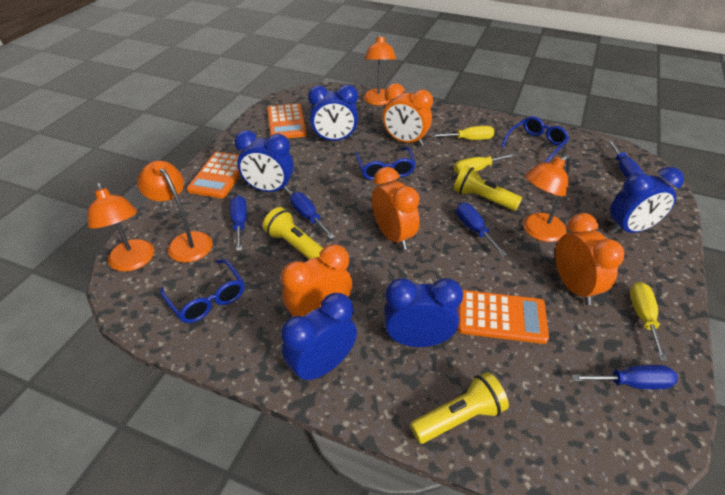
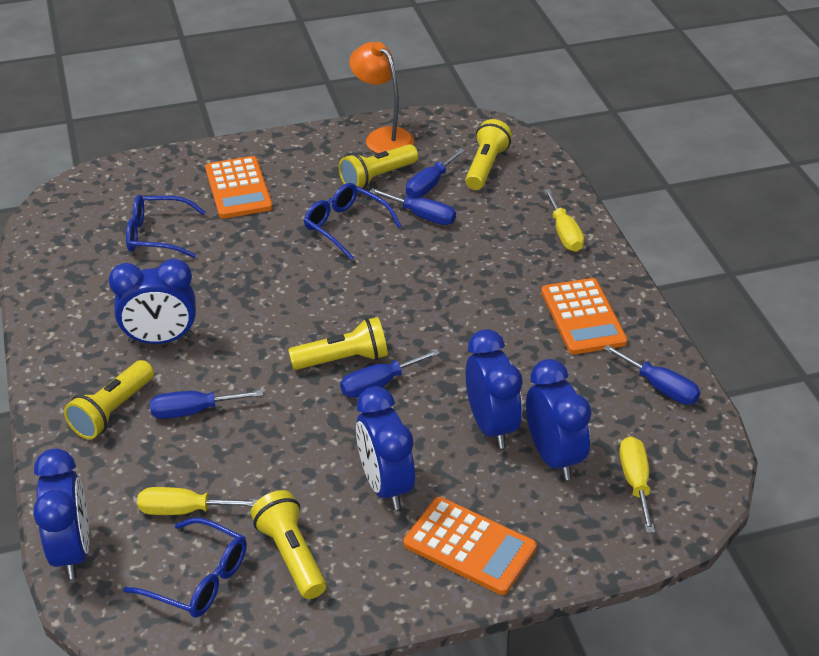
orange clock: [281,244,352,317] [371,167,420,250] [383,83,433,146] [555,213,624,305] = 4 -> none = 0
orange lamp: [88,183,154,272] [137,161,213,263] [364,33,396,105] [523,155,571,242] = 4 -> [349,42,414,153] = 1
yellow flashlight: [263,207,323,260] [410,372,509,444] [454,166,522,211] = 3 -> [64,360,154,440] [250,490,326,599] [288,317,388,370] [339,144,418,189] [465,119,512,190] = 5

